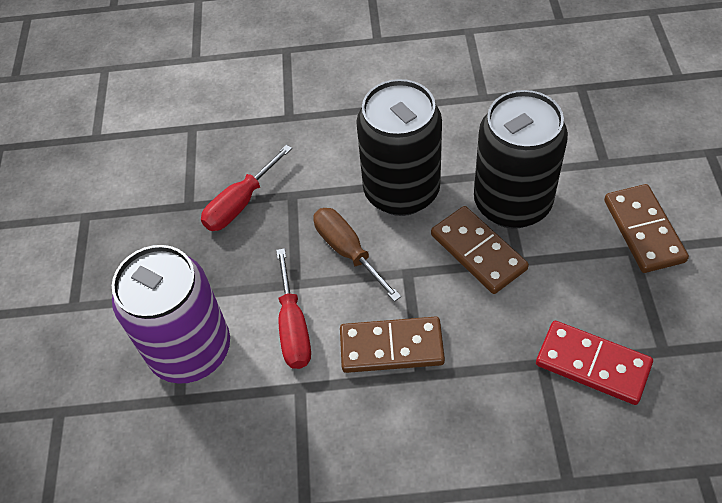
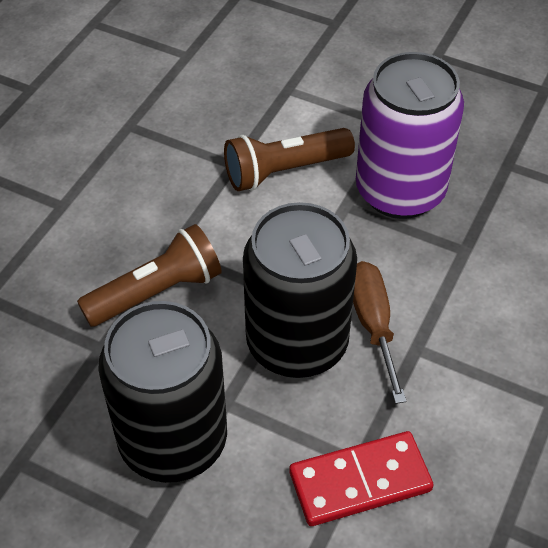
brown domino: [340,317,445,373] [431,206,529,294] [604,184,689,273] = 3 -> none = 0
brown flashlight: none = 0 -> [77,224,222,327] [224,128,355,191] = 2
red screwdriver: [201,145,292,231] [276,248,311,369] = 2 -> none = 0

